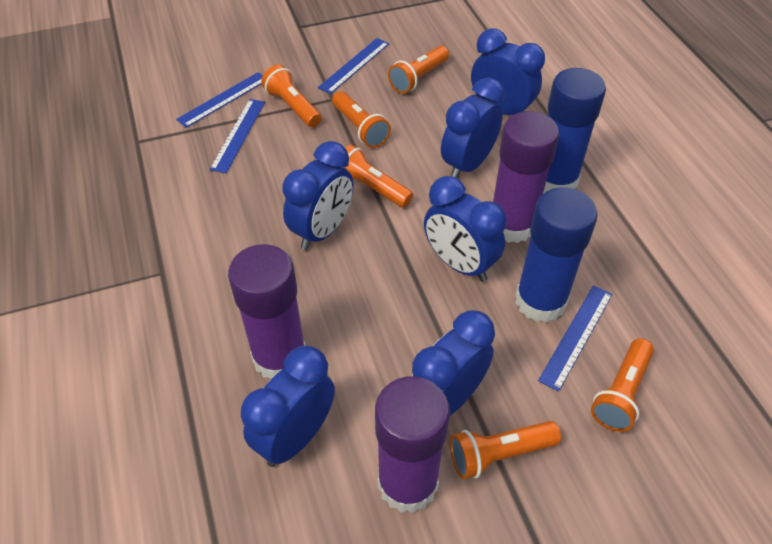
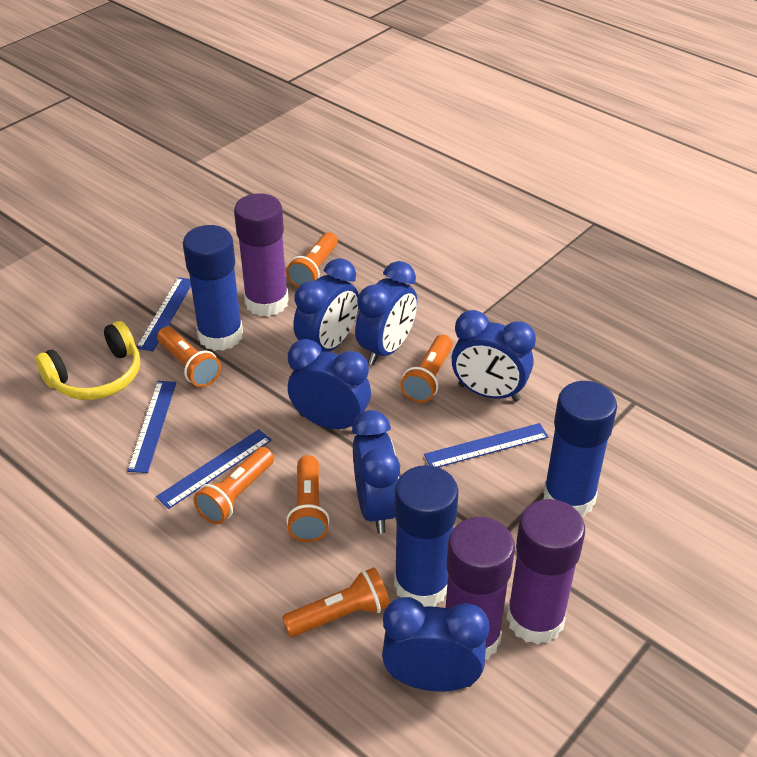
blue glue stick: [515,187,598,323] [543,68,606,193] = 2 -> [183,225,243,351] [394,465,459,607] [543,381,617,517] = 3
yellow headphones: none = 0 -> [35,321,140,400] = 1

